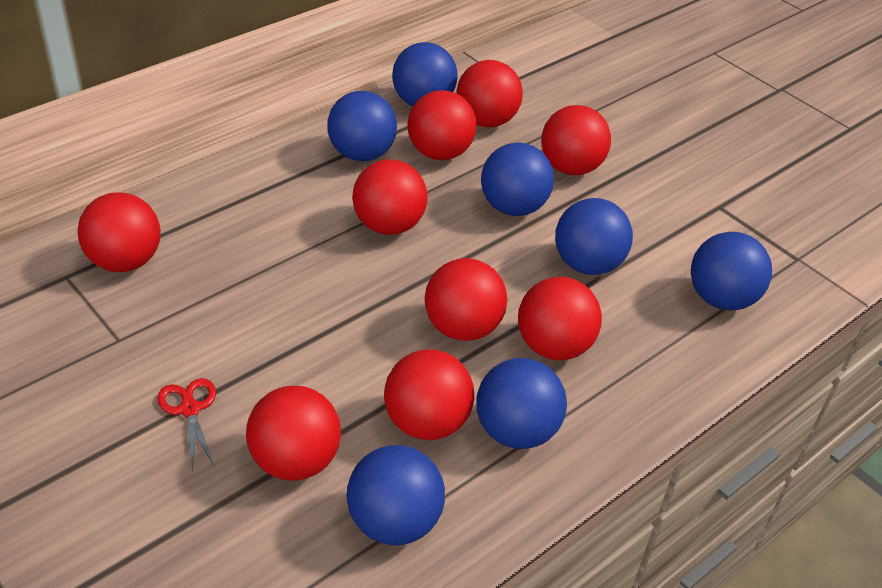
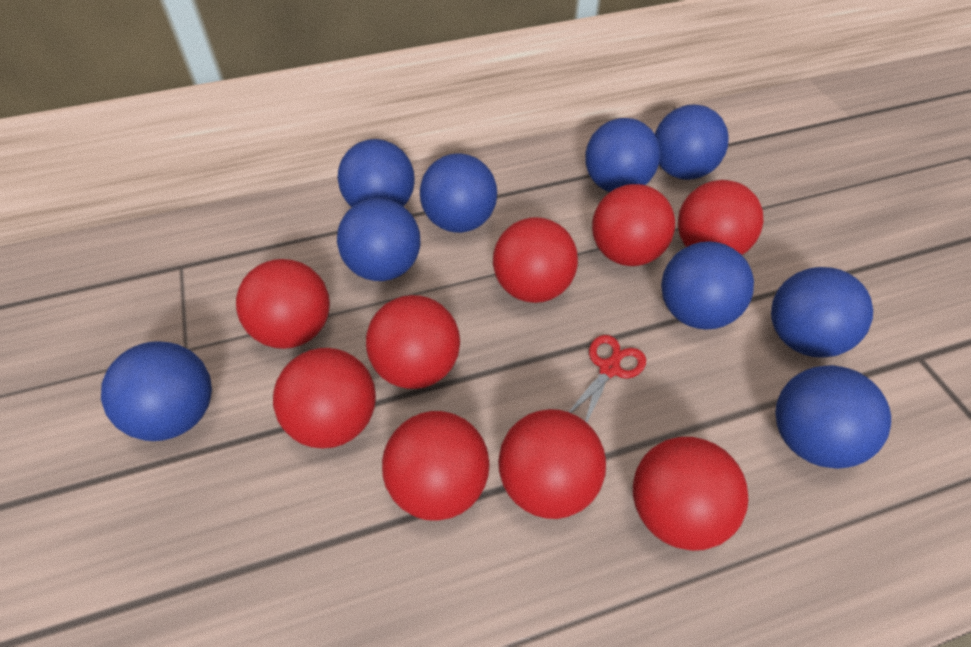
blue ball: [327,91,397,161] [347,445,445,545] [392,42,458,106] [476,358,567,449] [481,143,554,216] [555,198,633,275] [691,232,772,310] = 7 -> [101,341,212,441] [337,198,421,281] [338,139,415,207] [420,153,497,233] [585,118,661,192] [655,105,729,180] [661,241,754,330] [771,267,873,358] [775,365,891,469] = 9

